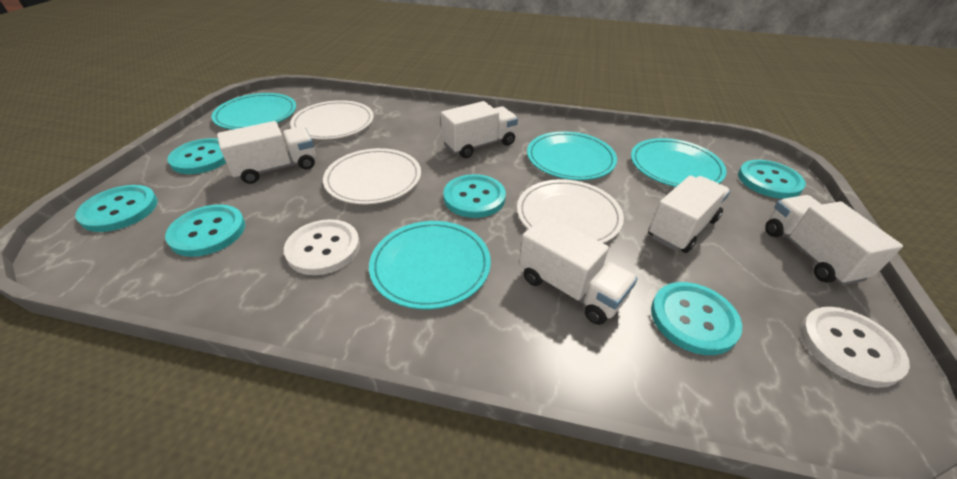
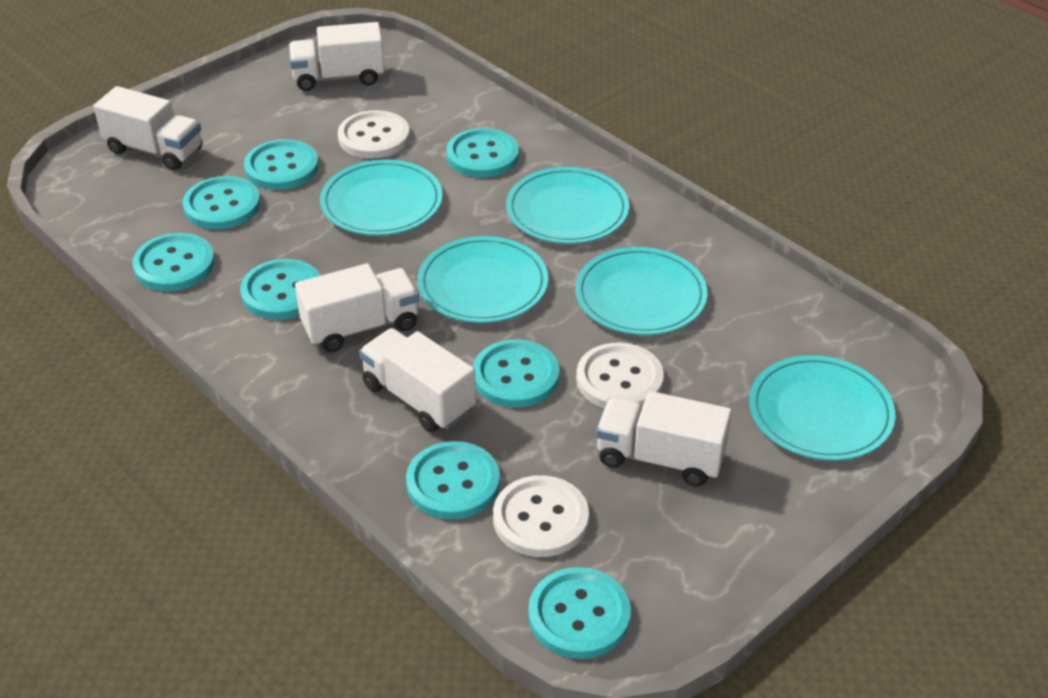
turquoise button: [75,185,158,232] [165,204,245,257] [167,138,226,174] [443,174,506,218] [651,282,742,355] [738,160,806,199] = 6 -> [132,233,215,291] [183,176,261,230] [240,259,321,320] [244,139,319,190] [406,441,500,520] [447,128,519,178] [473,339,559,407] [528,567,631,659] = 8
turquoise plate: [211,93,296,130] [369,221,491,309] [527,131,617,180] [631,138,727,187] = 4 -> [320,159,443,236] [417,236,548,323] [506,167,629,244] [575,247,708,335] [749,355,895,461] = 5
white button: [284,219,360,275] [800,307,910,388] = 2 -> [338,110,410,159] [493,475,589,557] [576,342,664,408] = 3
white plate: [290,100,374,140] [323,148,421,204] [517,179,624,243] = 3 -> none = 0

